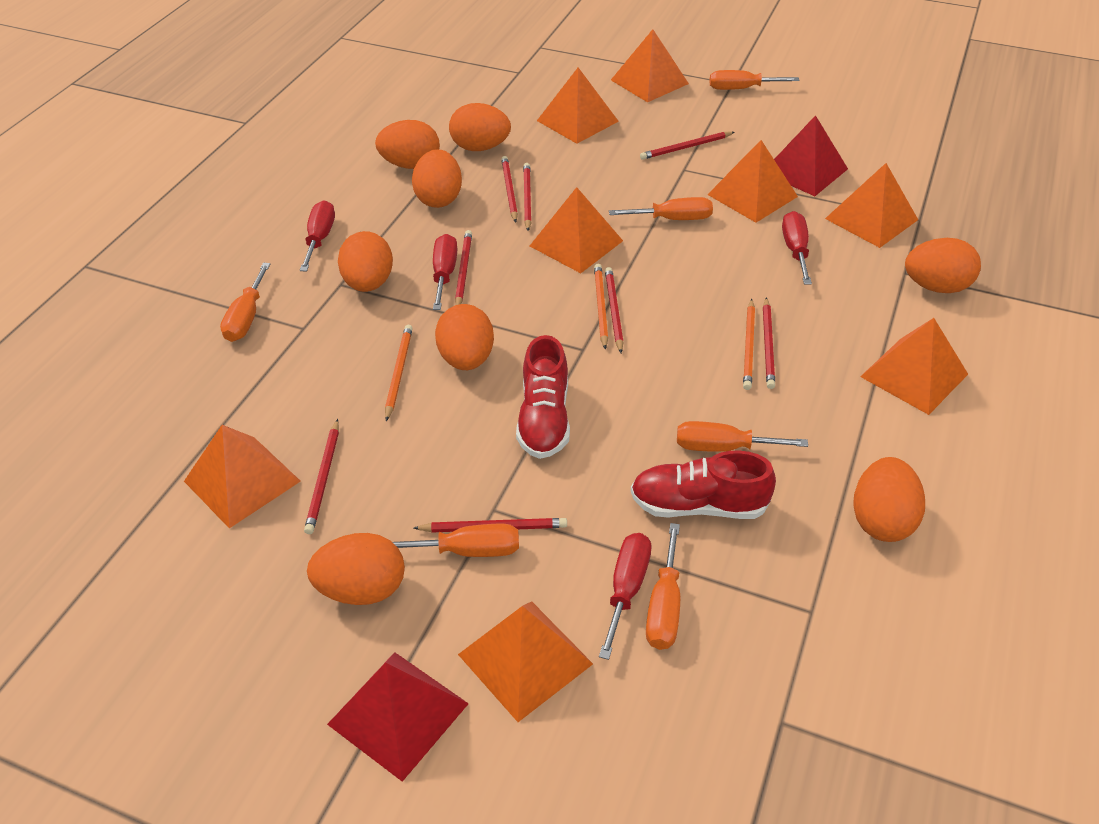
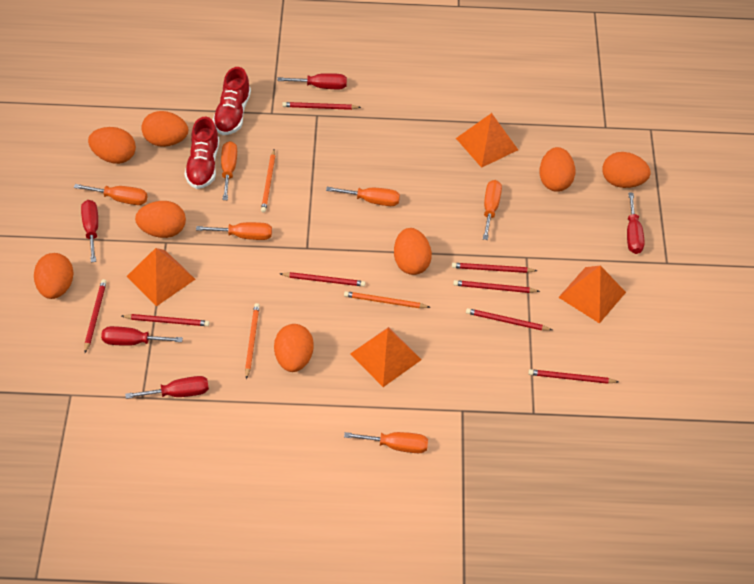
orange pyramid: [184,425,301,529] [458,602,593,722] [530,187,623,273] [537,68,619,144] [611,29,689,102] [707,140,798,223] [825,163,918,248] [860,318,968,415] = 8 -> [126,248,195,306] [350,327,422,387] [456,113,518,168] [558,266,626,323] = 4
red pyramid: [327,652,469,782] [774,115,848,196] = 2 -> none = 0
red screwdriver: [300,200,335,271] [433,234,458,310] [599,533,651,660] [782,211,812,284] = 4 -> [81,200,98,262] [101,326,183,346] [125,376,209,399] [277,73,347,89] [627,193,645,254] = 5

